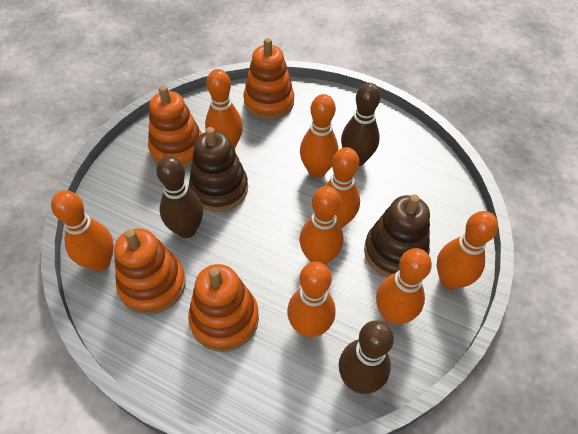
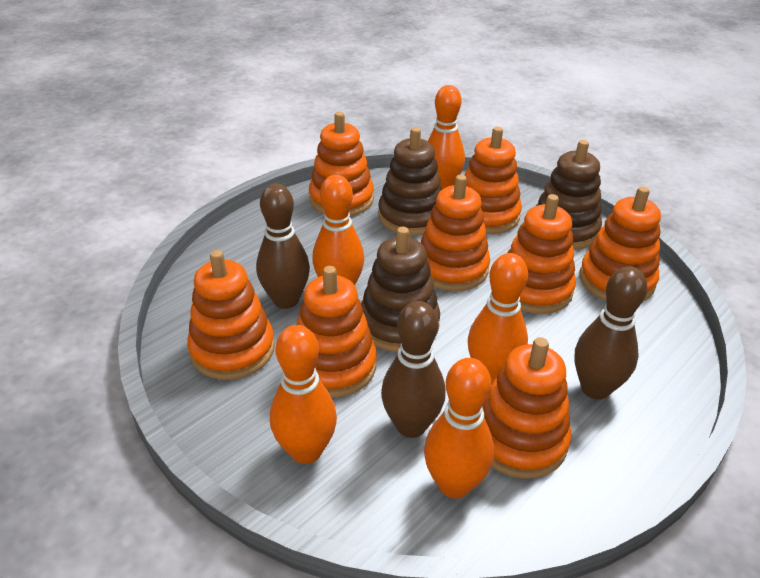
brown stacking toy: [189,127,248,212] [364,194,430,277] = 2 -> [361,227,440,352] [378,127,442,235] [536,140,602,250] = 3
orange bowling pin: [51,190,114,271] [205,69,243,149] [287,262,336,337] [299,186,343,265] [300,94,338,178] [325,147,360,228] [376,248,432,325] [437,211,498,290] = 8 -> [270,325,337,464] [312,175,365,285] [424,358,494,499] [428,85,465,189] [468,253,528,385] = 5
orange stacking toy: [114,228,186,315] [148,86,202,168] [188,264,259,352] [243,38,294,120] = 4 -> [187,250,275,380] [297,266,377,398] [309,112,374,216] [421,175,490,291] [465,126,522,234] [483,337,571,479] [507,194,576,314] [580,186,661,301] = 8

